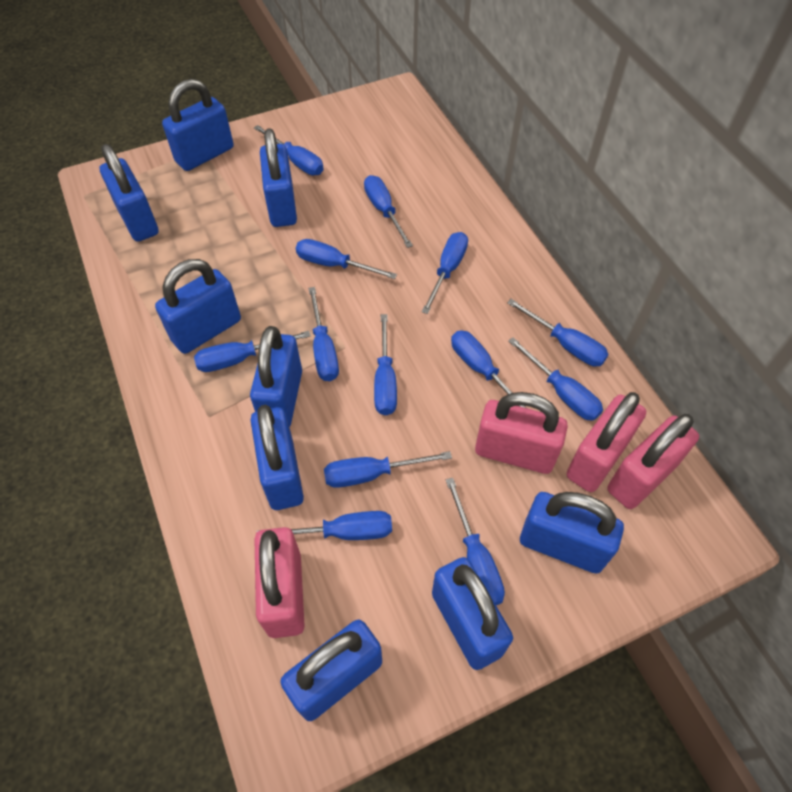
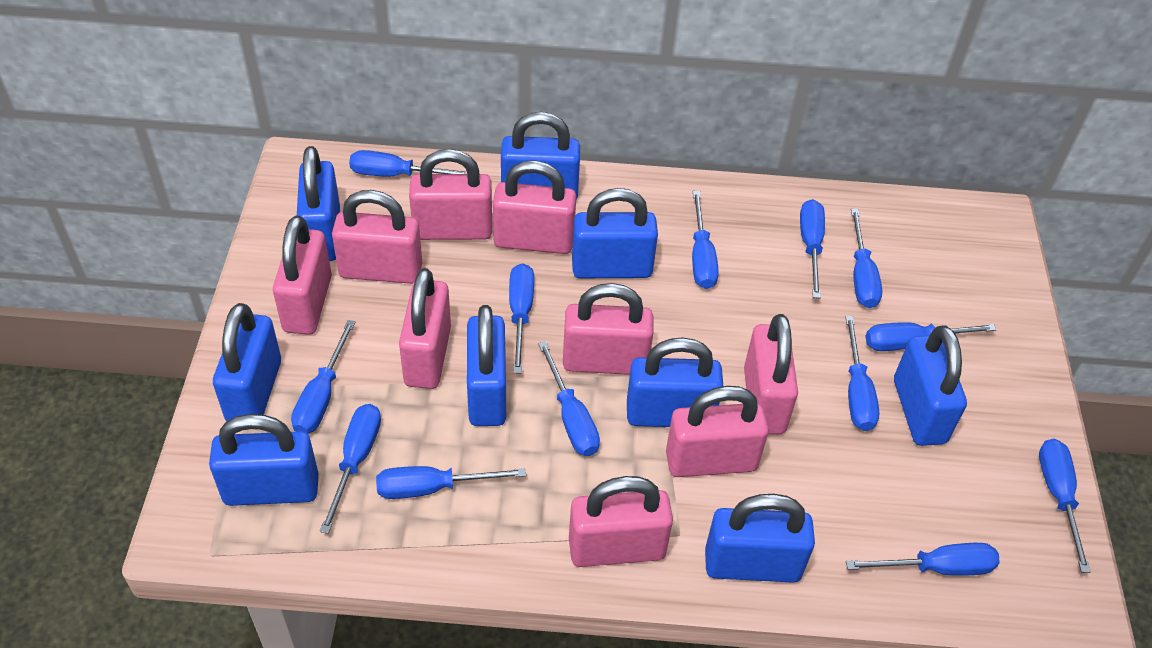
pink padlock: [254,527,305,638] [475,392,568,474] [567,392,646,492] [607,414,699,509] = 4 -> [273,215,332,335] [332,190,422,284] [399,268,451,389] [409,149,492,240] [493,160,576,254] [563,283,654,375] [569,476,673,567] [666,386,769,477] [744,314,798,434] = 9

